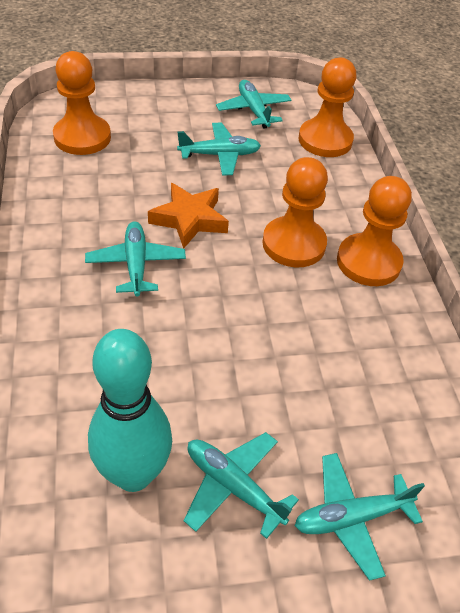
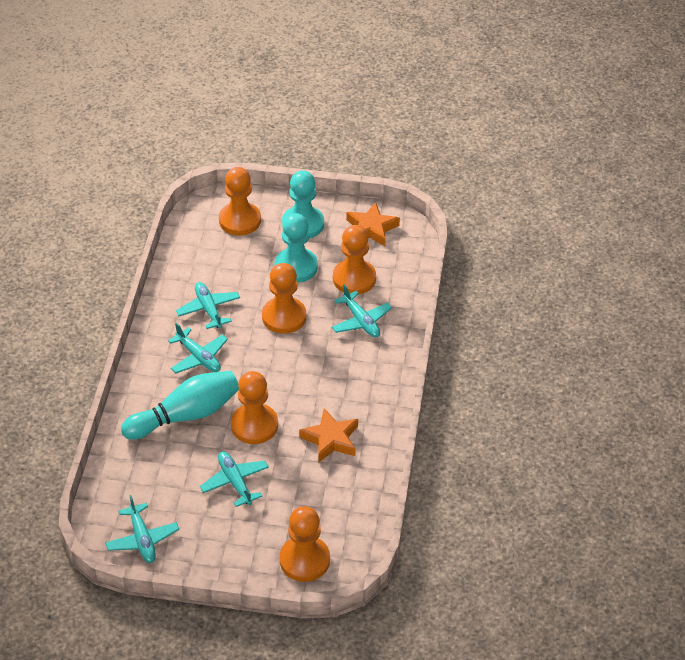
orange pawn: [53,51,111,155] [262,157,328,267] [298,57,356,157] [337,176,412,286] = 4 -> [219,167,261,235] [231,371,278,444] [262,263,306,334] [280,506,330,582] [333,225,376,295] = 5
orange star: [148,183,229,249] = 1 -> [299,408,358,462] [346,202,400,246] = 2
turquoise pawn: none = 0 -> [274,213,318,283] [282,171,324,238] = 2

